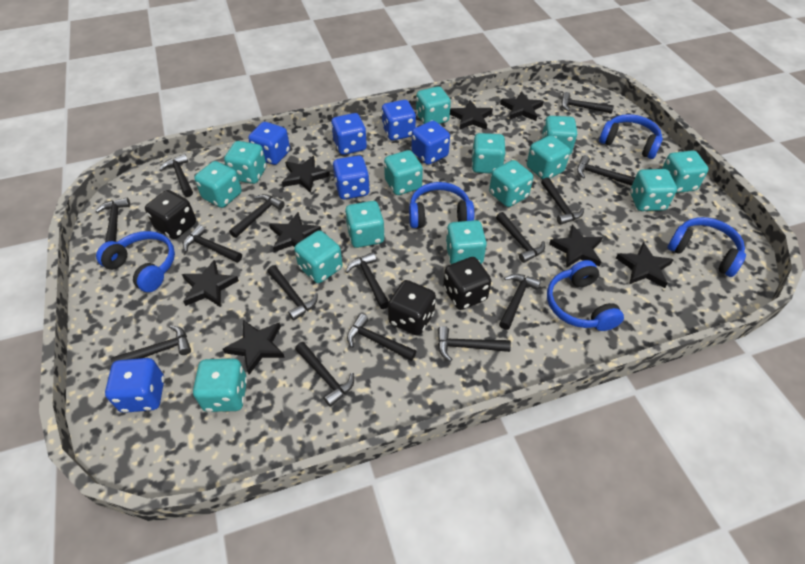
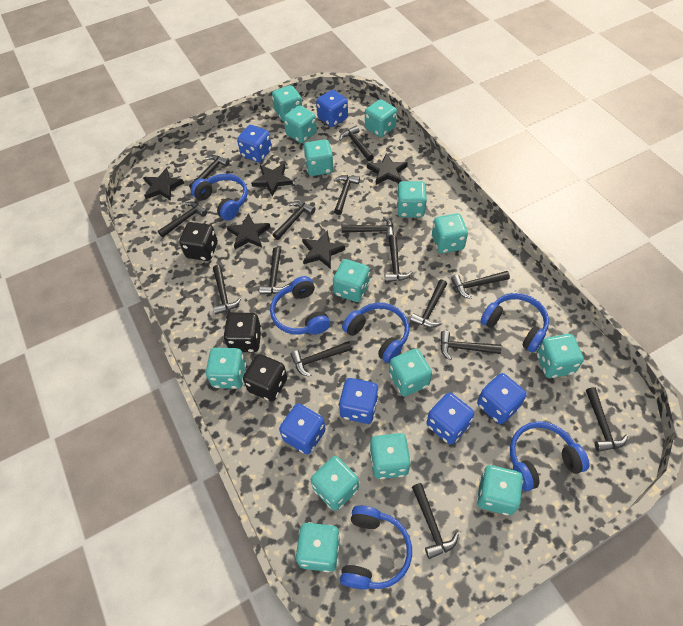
black star: [182,260,239,307] [223,320,285,375] [269,212,322,252] [282,156,330,193] [450,100,493,130] [500,91,544,121] [549,225,603,268] [616,242,674,288] = 8 -> [143,168,184,201] [226,213,270,249] [251,164,293,196] [302,230,345,269] [367,153,408,185] = 5
blue headphones: [96,231,175,292] [409,182,474,228] [547,260,624,331] [599,114,663,159] [667,217,746,277] = 5 -> [191,174,248,221] [270,276,330,335] [340,506,412,590] [342,303,409,363] [480,293,549,353] [510,421,590,491] = 6

